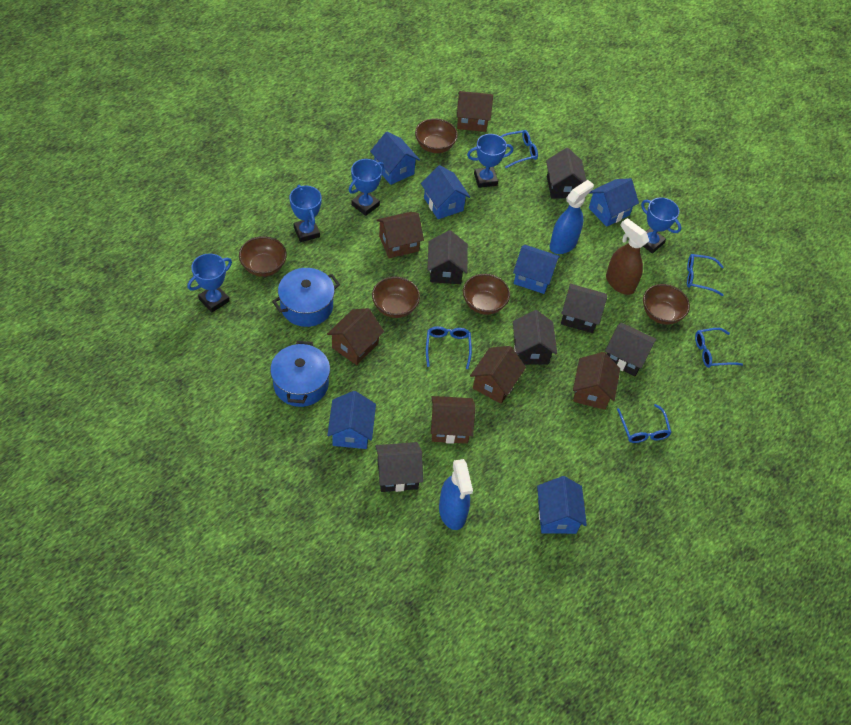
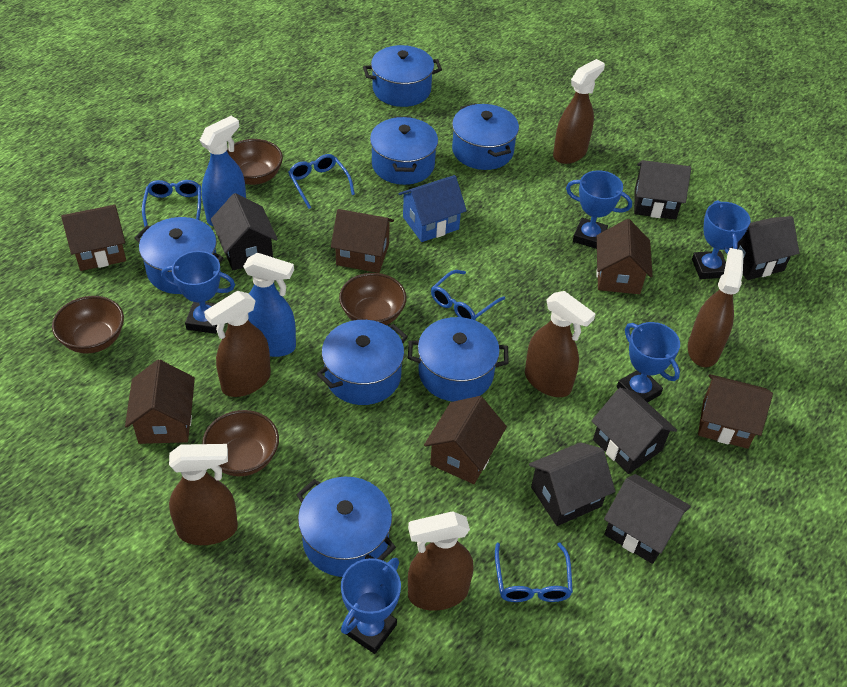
blue glasses: [426,326,472,369] [501,130,538,168] [617,404,672,443] [687,254,724,296] [695,328,743,368] = 5 -> [142,180,201,227] [288,154,355,209] [431,270,505,320] [495,543,573,602] = 4
blue house: [327,391,376,449] [370,132,420,185] [421,165,470,219] [513,245,560,294] [537,476,587,534] [589,178,639,227] = 6 -> [398,175,467,242] = 1
blue pot: [270,341,330,407] [272,268,340,327] = 2 -> [134,217,223,294] [296,477,396,577] [317,320,408,405] [363,45,442,107] [370,116,438,185] [408,317,509,402] [452,103,519,170] = 7
brown bowl: [239,236,287,277] [372,277,420,318] [415,118,458,153] [463,274,510,315] [643,284,690,325] = 5 -> [52,296,124,354] [202,410,279,476] [227,139,283,185] [339,273,407,325] = 4
brown spray bottle: [606,218,649,295] = 1 -> [169,444,238,545] [204,291,271,397] [408,511,474,611] [525,291,595,397] [553,59,605,164] [688,248,744,367] = 6

